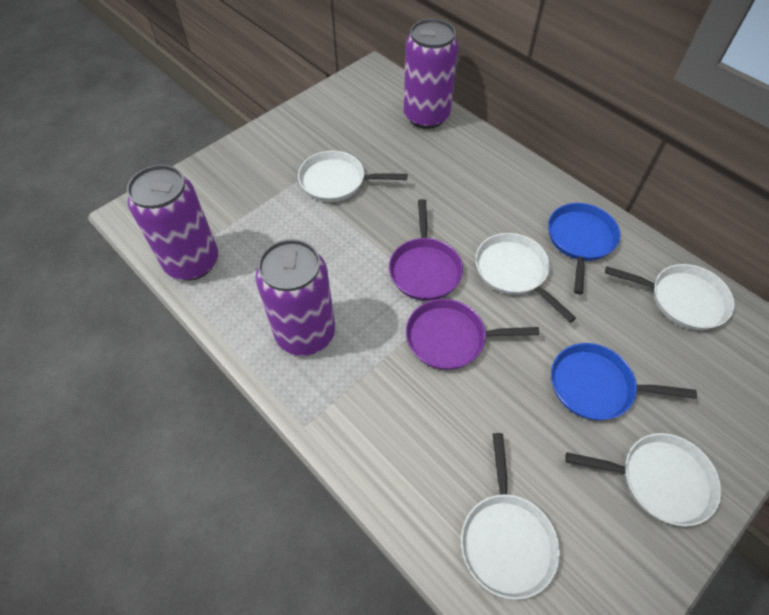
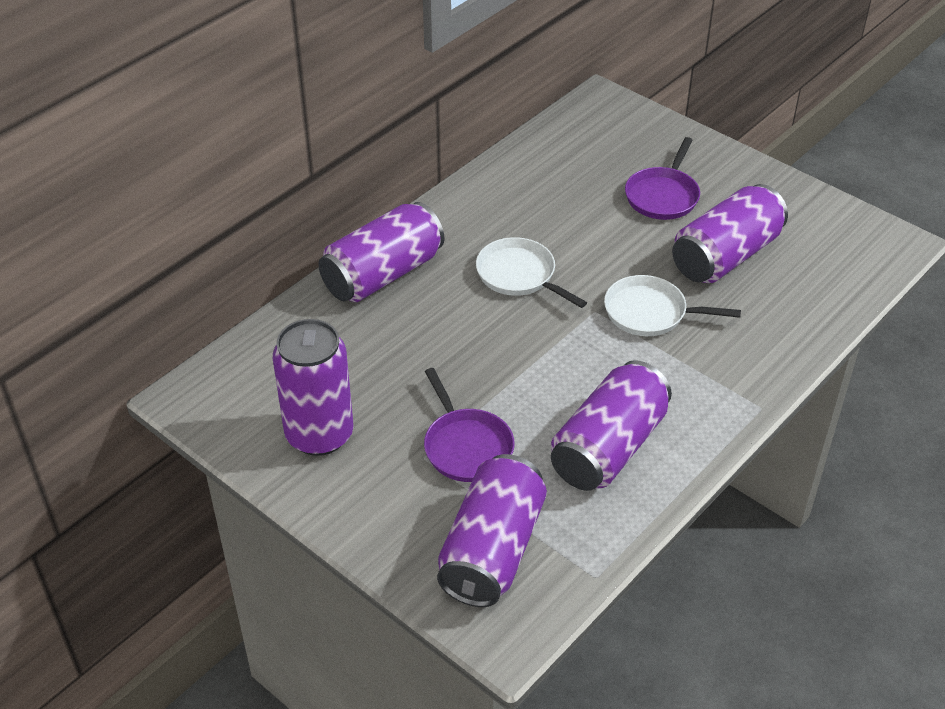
blue pan: [548,203,620,294] [551,343,697,420] = 2 -> none = 0
purple can: [127,165,218,280] [256,239,335,356] [404,19,458,129] = 3 -> [273,319,354,456] [318,202,444,302] [437,454,547,607] [551,360,672,491] [672,184,788,283] = 5
white pan: [298,151,407,202] [461,433,560,600] [475,233,576,323] [565,433,721,526] [605,264,734,330] = 5 -> [476,237,587,308] [604,275,741,336] = 2

